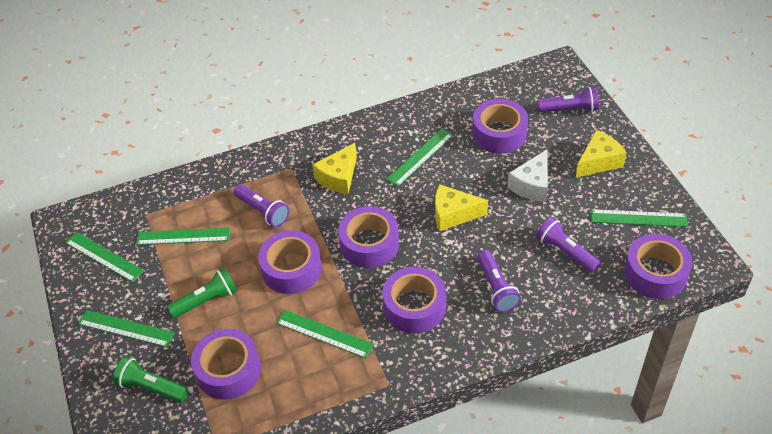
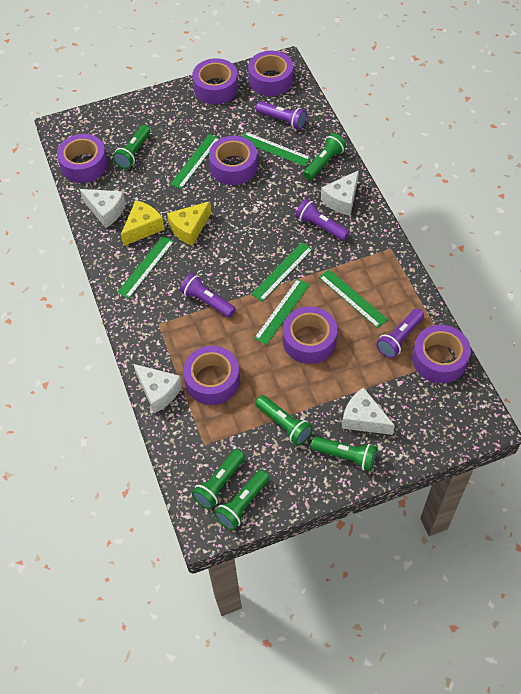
green flashlight: [113,357,188,402] [167,268,237,318] = 2 -> [113,125,151,169] [192,449,245,509] [214,470,270,530] [255,395,313,446] [303,133,346,180] [311,436,377,471] = 6
purple tape: [191,329,261,400] [258,230,322,294] [338,206,399,268] [382,267,446,333] [472,99,528,153] [624,234,692,299] = 6 -> [57,134,108,183] [183,346,240,405] [192,58,238,104] [209,136,257,185] [248,51,293,96] [283,306,337,364] [412,325,471,383] = 7
white cheese: [508,150,548,202] = 1 -> [80,189,126,228] [133,364,182,413] [321,170,359,216] [342,387,395,435] = 4
yellow cheese: [312,143,357,194] [435,184,488,231] [576,130,627,177] = 3 -> [121,200,165,246] [167,201,211,246] = 2

